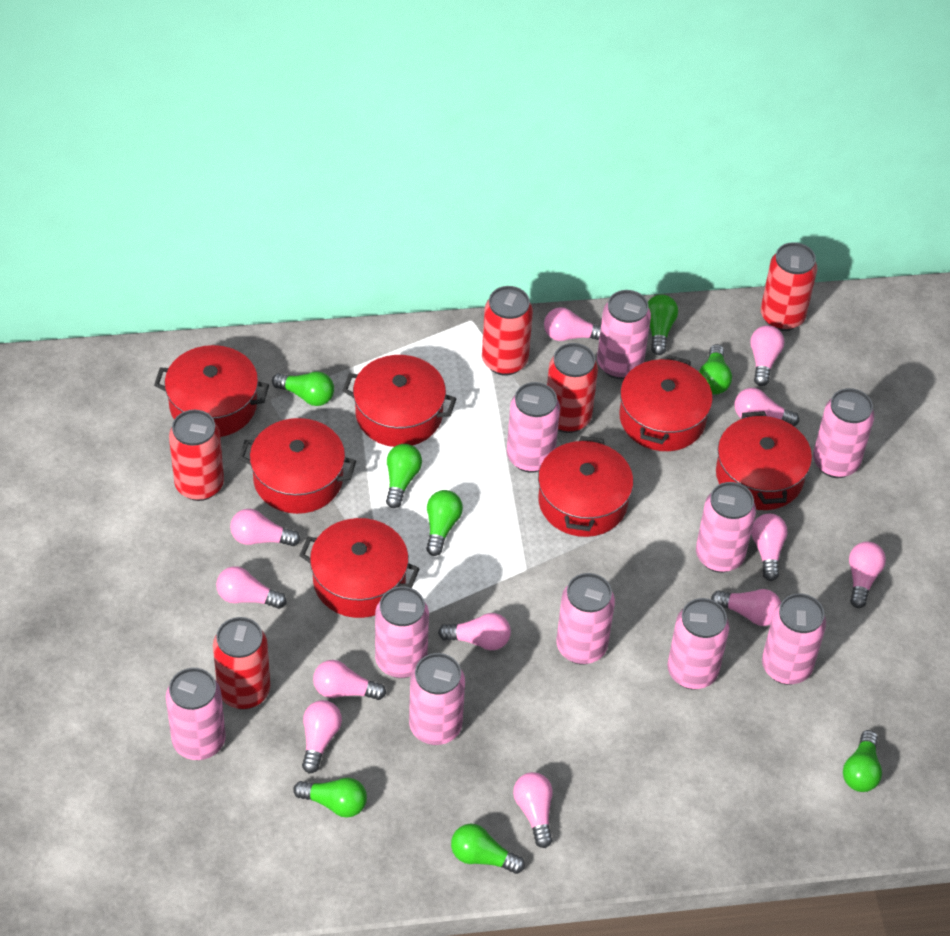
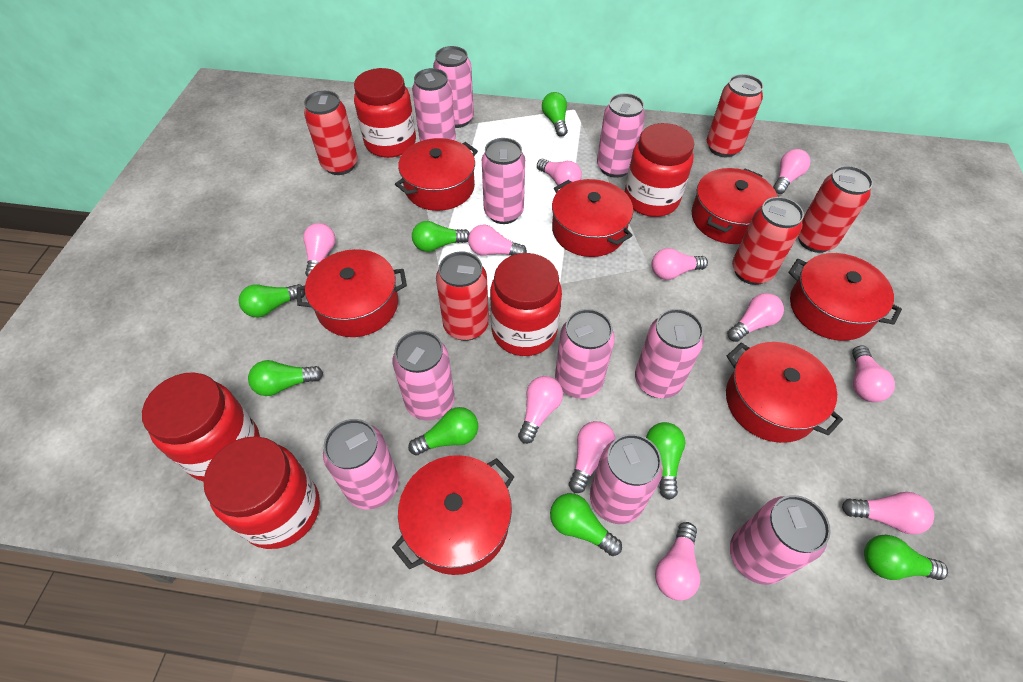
pink light bulb: [216,566,287,609] [230,509,300,546] [302,700,342,773] [313,660,386,700] [438,613,511,650] [513,772,553,848] [544,307,601,341] [711,589,781,626] [734,388,799,426] [750,325,784,386] [751,514,788,581] [849,542,886,608] = 12 -> [303,223,336,277] [468,225,527,256] [518,376,563,444] [537,159,582,186] [569,421,616,493] [652,248,708,280] [655,522,700,601] [727,293,784,342] [773,149,810,194] [842,492,934,534] [852,345,895,402] = 11
red jar: none = 0 -> [142,372,260,481] [203,436,320,549] [354,68,416,158] [490,253,562,356] [625,123,694,217] = 5

